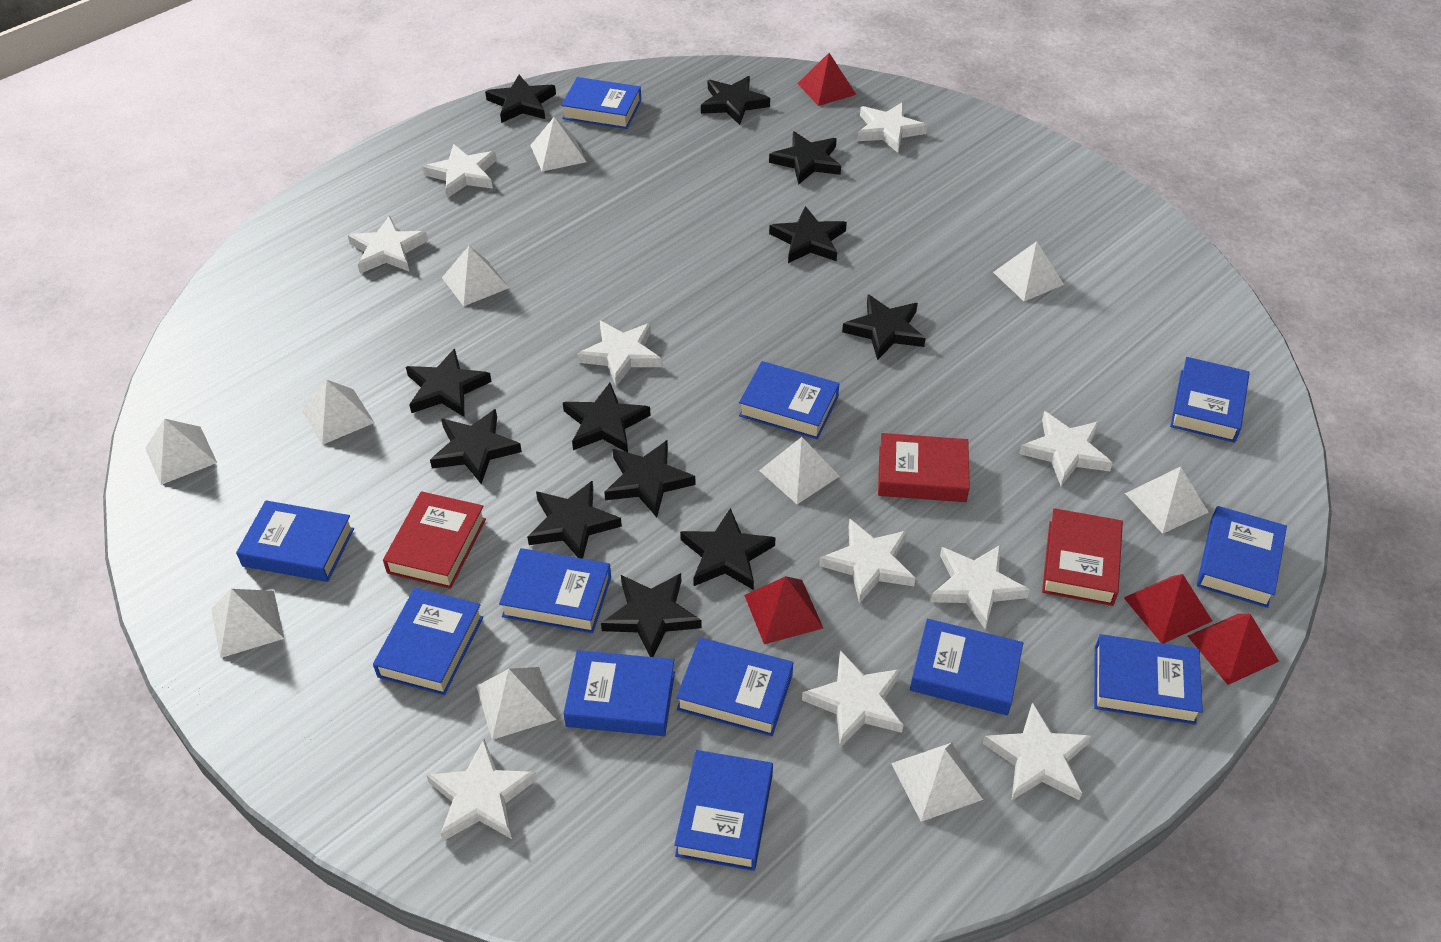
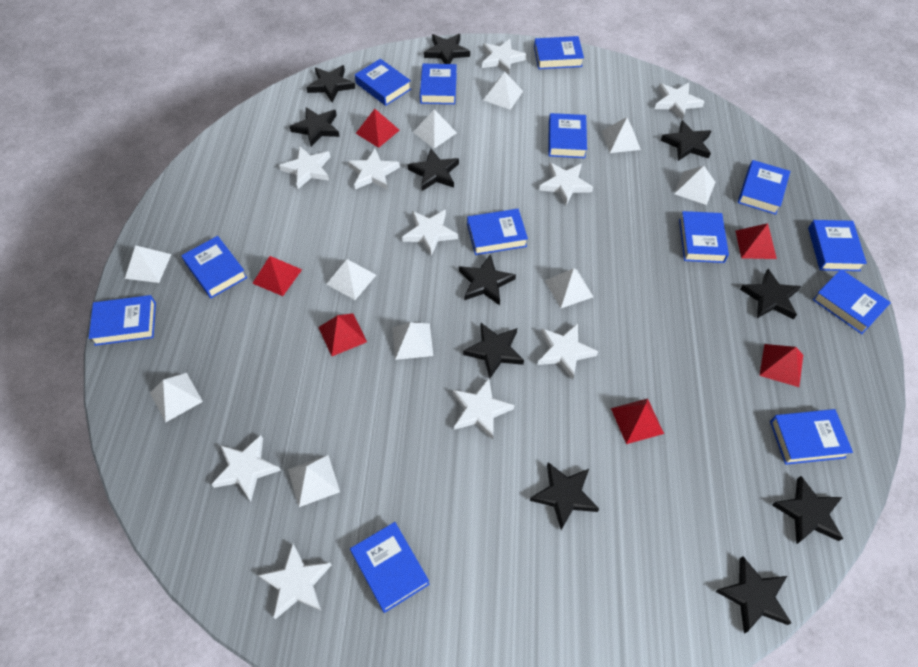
black star: [406,348,492,417] [430,409,522,484] [485,75,556,123] [527,481,622,559] [563,383,651,453] [601,573,702,657] [604,440,696,517] [680,508,776,590] [701,76,770,125] [769,131,841,185] [769,206,847,263] [842,294,926,360] = 12 -> [289,107,340,147] [306,65,355,102] [408,149,459,191] [424,34,470,64] [459,254,516,305] [463,323,524,379] [530,462,599,530] [661,120,711,161] [715,556,791,633] [740,269,801,319] [772,476,843,544] = 11
blue book: [236,500,354,582] [373,587,483,695] [499,548,611,633] [561,77,641,129] [563,650,675,736] [674,750,773,871] [676,637,793,736] [739,361,840,439] [910,619,1023,715] [1094,634,1203,725] [1170,357,1250,443] [1197,506,1287,608] = 12 -> [89,295,156,346] [181,236,247,298] [350,522,430,613] [355,59,411,106] [420,64,457,104] [467,209,528,255] [534,36,584,69] [548,113,587,158] [679,211,729,263] [738,160,790,215] [770,409,853,465] [808,220,867,271] [813,269,891,334] = 13
red book: [383,491,486,589] [878,433,970,502] [1042,508,1123,606] = 3 -> none = 0
red pyramid: [744,576,823,644] [797,53,856,106] [1124,574,1212,643] [1188,614,1279,685] = 4 -> [252,256,302,296] [318,313,367,356] [355,109,400,148] [611,398,664,444] [735,223,777,259] [759,344,803,387] = 6

